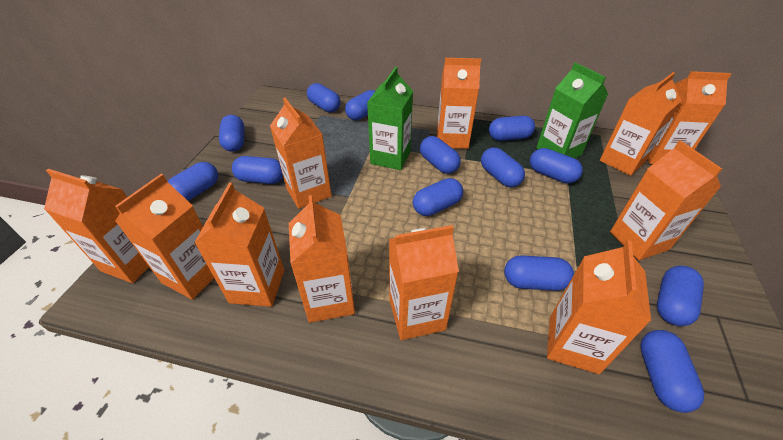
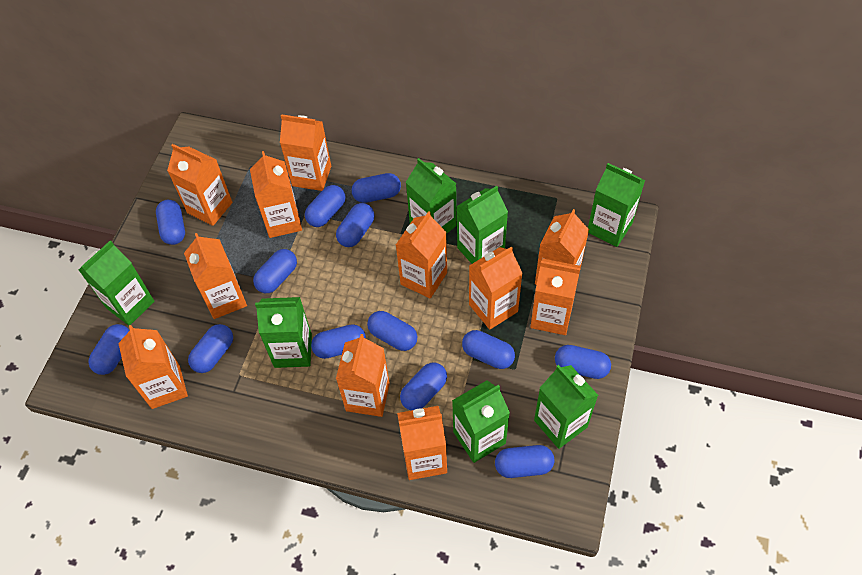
green carton: [367,67,413,170] [536,62,608,158] = 2 -> [79,240,155,326] [255,297,312,368] [406,158,457,234] [452,380,510,463] [457,186,508,264] [534,365,598,449] [588,163,645,247] = 7

